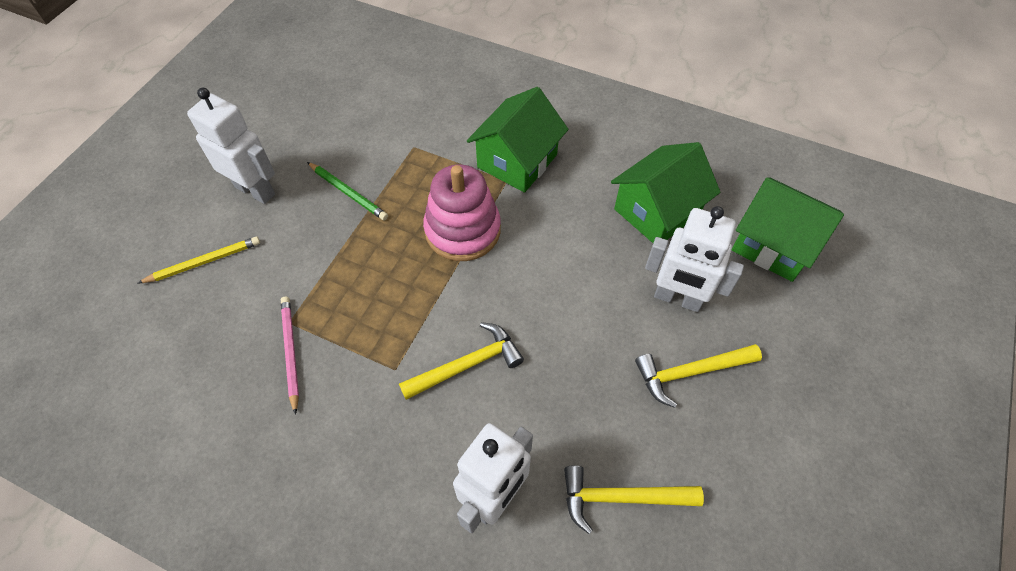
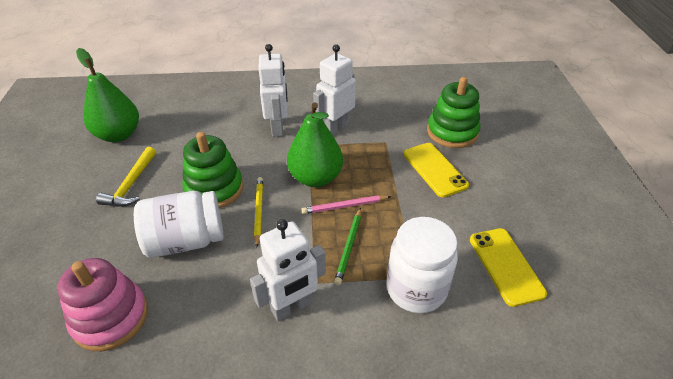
green house: [467,87,569,193] [611,142,720,243] [732,177,844,282] = 3 -> none = 0
green pear: none = 0 -> [76,48,139,142] [287,102,343,187] = 2
green stacking toy: none = 0 -> [182,132,243,208] [427,77,481,148] = 2
white jar: none = 0 -> [134,191,223,258] [386,217,458,313] = 2
yellow hammer: [399,322,524,400] [564,465,704,534] [635,344,762,408] = 3 -> [96,147,156,207] = 1
yellow phone: none = 0 -> [403,143,469,198] [470,228,547,307] = 2

